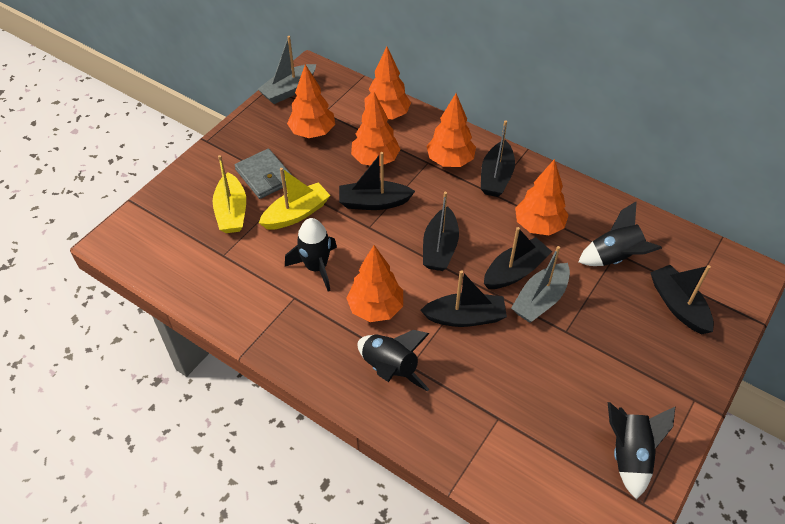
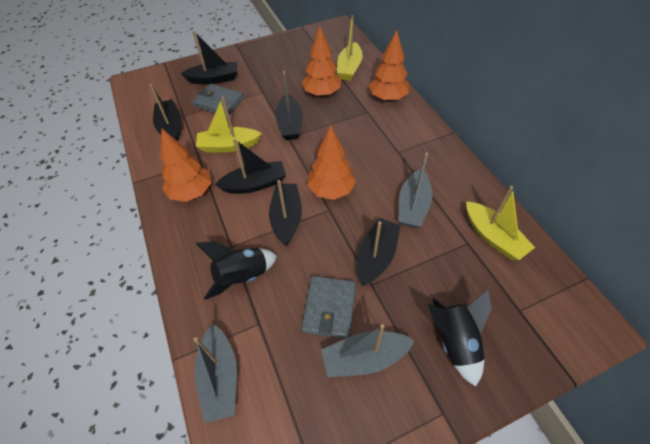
black rocket: [285,218,337,292] [358,330,430,391] [578,201,662,266] [608,402,675,499] = 4 -> [196,241,277,300] [428,289,491,387] = 2
grey boat: [258,36,316,104] [511,246,570,323] = 2 -> [193,323,237,423] [321,324,415,377] [399,153,432,228] = 3
grey wallet: [235,149,293,199] = 1 -> [192,84,244,117] [301,276,356,339] = 2
orange tree: [287,64,335,138] [346,245,403,322] [351,92,400,166] [364,47,411,119] [426,93,476,167] [515,159,569,235] = 6 -> [160,128,212,202] [301,26,341,97] [307,125,356,200] [369,30,409,101] = 4
yellow boat: [212,155,246,233] [259,168,331,230] = 2 -> [196,97,262,153] [337,15,363,81] [466,186,535,260] = 3

